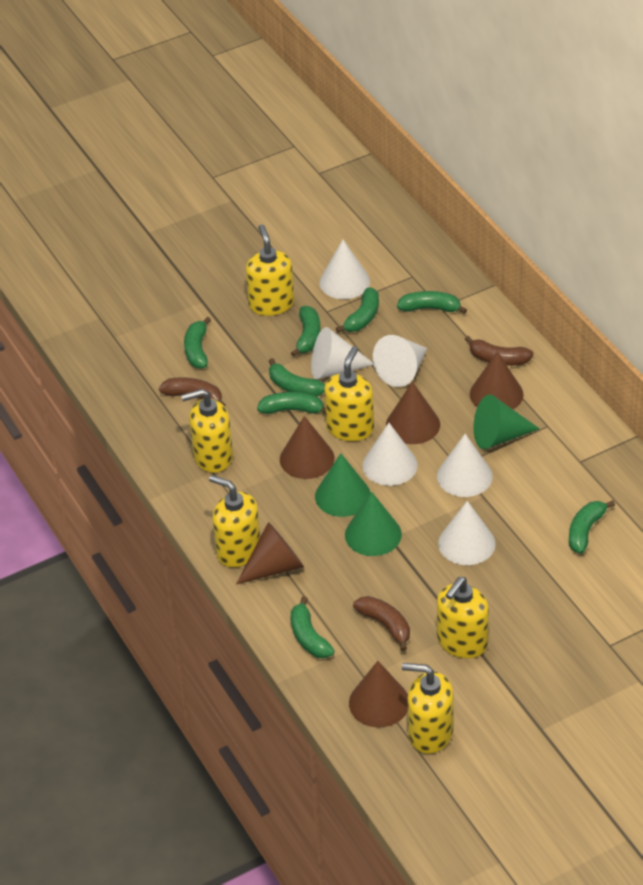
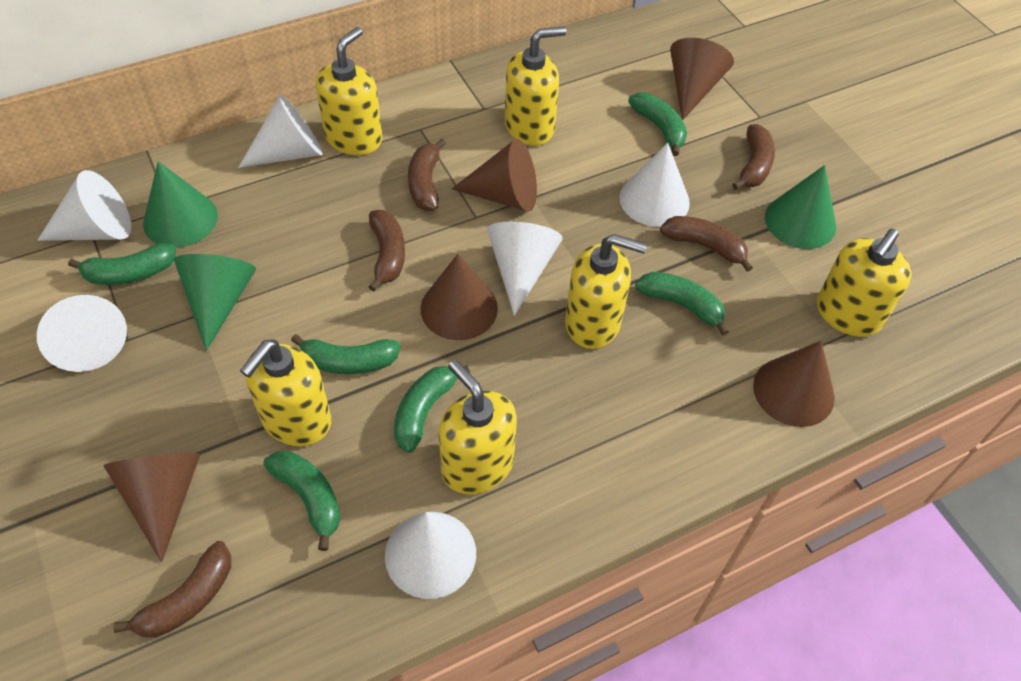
brown banana: [159,377,225,406] [353,596,410,651] [465,336,534,366] = 3 -> [113,541,231,638] [368,210,405,292] [408,139,446,211] [660,216,753,272] [732,124,775,190] = 5
green banana: [184,317,211,369] [257,392,325,414] [269,358,325,396] [291,306,321,357] [291,596,334,658] [336,287,379,333] [397,291,467,314] [569,500,615,554] = 8 -> [68,243,176,285] [263,451,341,551] [291,334,401,374] [394,365,470,453] [628,93,687,156] [635,272,729,336] = 6

